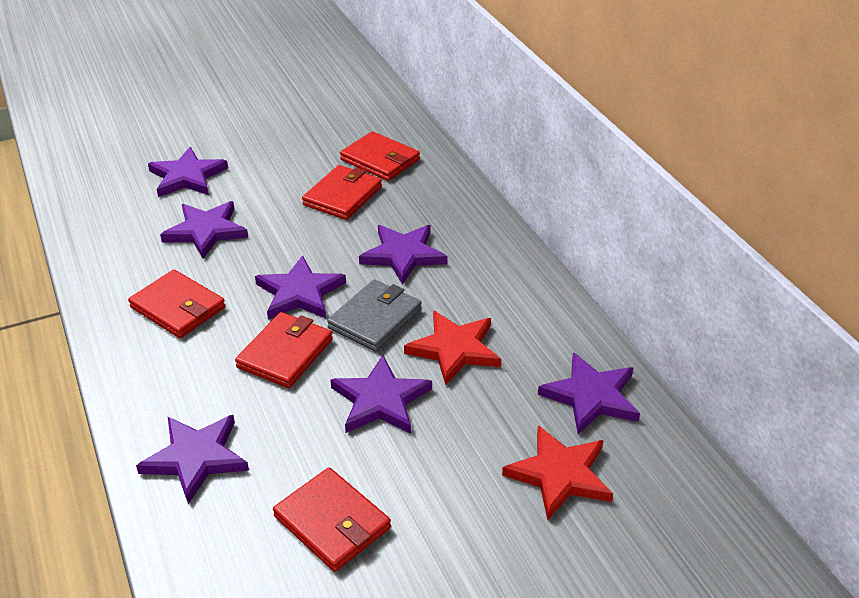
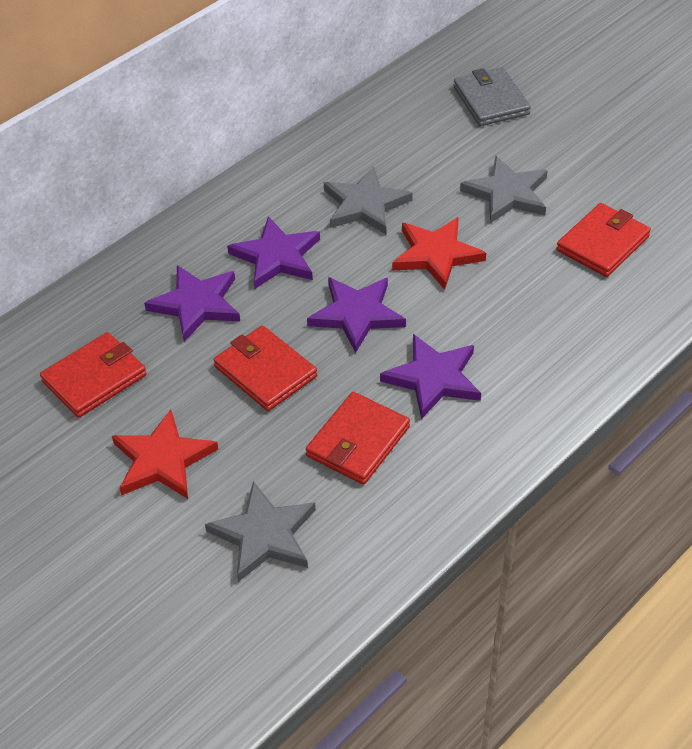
grey star: none = 0 -> [205,482,316,582] [324,167,413,234] [460,156,548,224] = 3
purple star: [136,415,249,504] [148,147,228,197] [160,201,248,259] [255,255,346,319] [330,355,432,434] [359,225,447,285] [538,352,640,434] = 7 -> [144,265,240,342] [227,216,320,289] [307,277,406,353] [380,334,481,419] = 4
red wallet: [128,270,225,338] [235,312,333,388] [273,467,391,572] [302,165,382,220] [340,131,420,181] = 5 -> [40,332,147,418] [214,326,317,411] [306,392,410,485] [556,203,651,277] = 4

